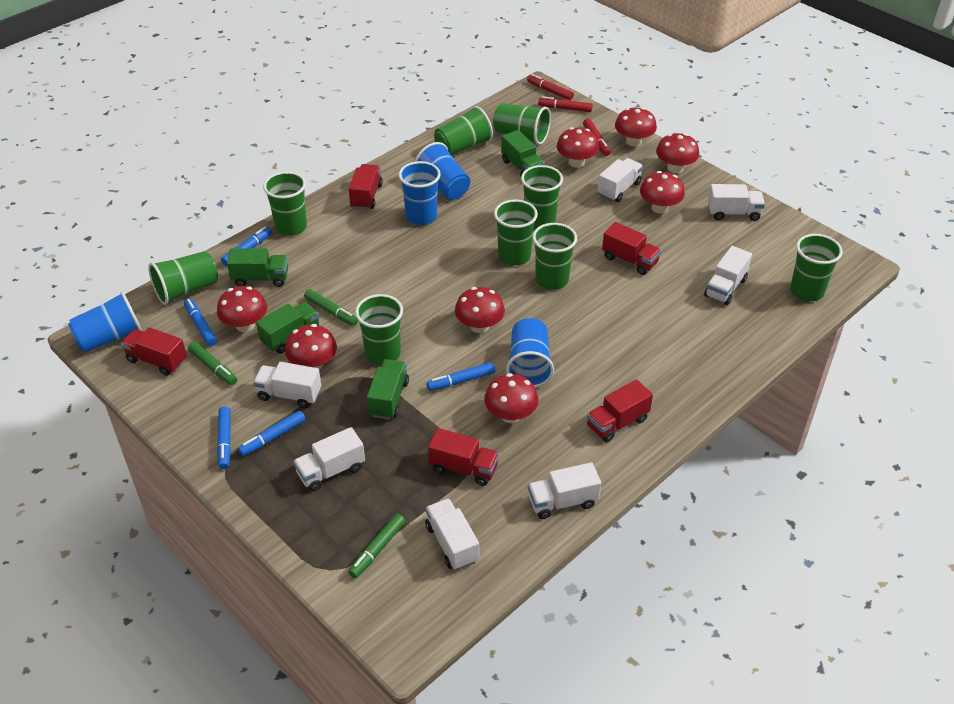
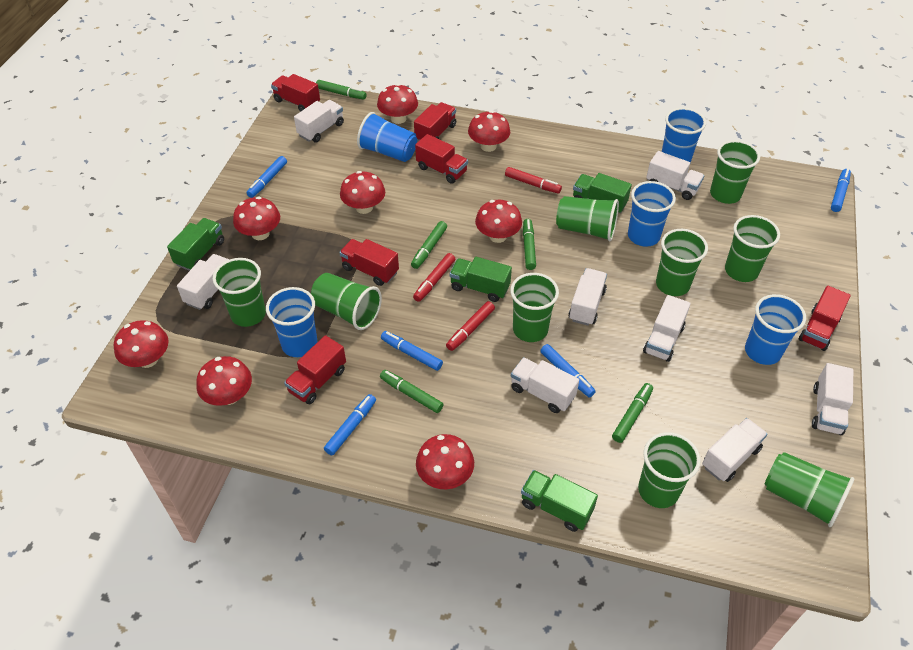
blue cup: [68,292,142,352] [399,161,441,225] [415,142,470,200] [506,318,554,387] = 4 -> [266,287,317,357] [357,112,417,162] [628,181,676,247] [662,108,706,163] [745,294,806,365] = 5
green marker: [188,342,237,385] [304,289,358,326] [348,514,405,578] = 3 -> [316,80,367,100] [380,370,444,413] [411,221,447,269] [523,219,536,270] [612,383,653,443] = 5
red truck: [121,327,187,376] [349,164,383,210] [428,428,499,486] [587,379,653,442] [602,222,661,275] = 5 -> [271,74,320,112] [284,335,346,404] [339,239,399,286] [414,102,456,141] [415,134,468,184] [799,286,851,351] = 6
white truck: [253,362,321,408] [293,427,365,491] [425,498,479,570] [528,462,601,519] [597,158,643,202] [704,246,752,305] [708,184,765,221] = 7 -> [177,254,229,310] [294,100,344,142] [511,357,579,413] [568,268,607,326] [643,295,691,362] [646,151,704,200] [702,418,768,482] [812,363,853,435] = 8

